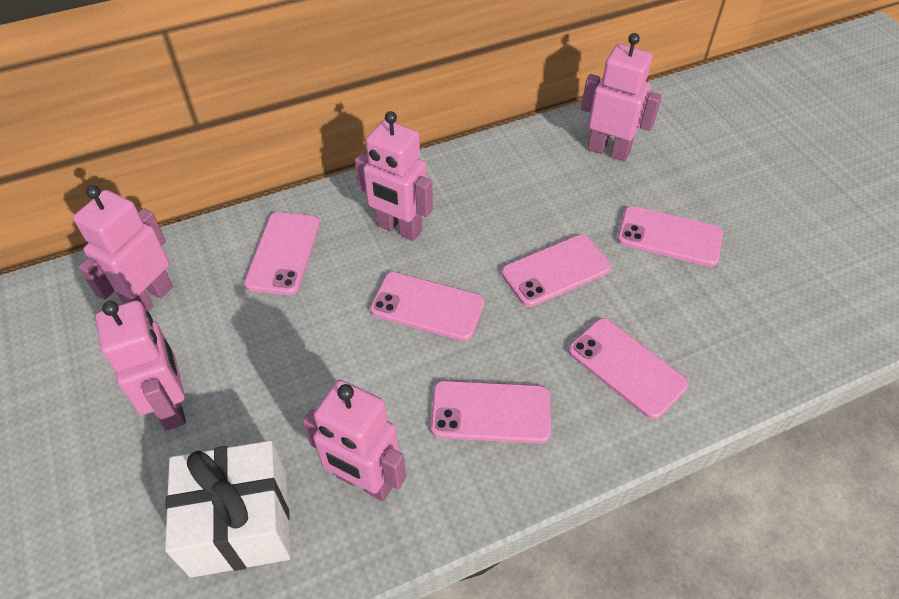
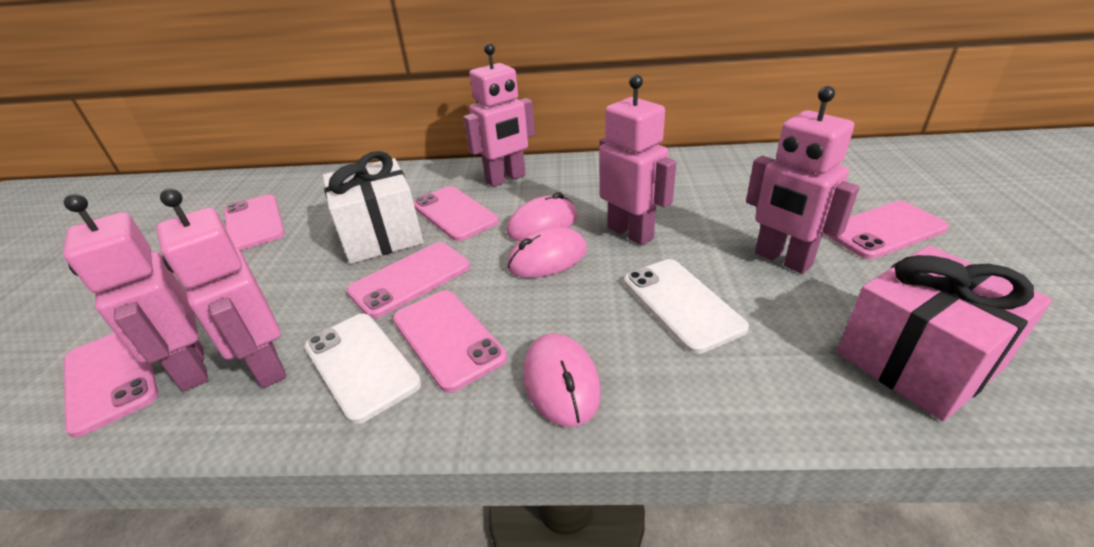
pink gift: none = 0 -> [837,245,1052,421] = 1
pink mouse: none = 0 -> [507,192,577,241] [507,227,587,278] [523,333,601,427] = 3
white phone: none = 0 -> [304,314,421,424] [624,259,749,354] = 2

